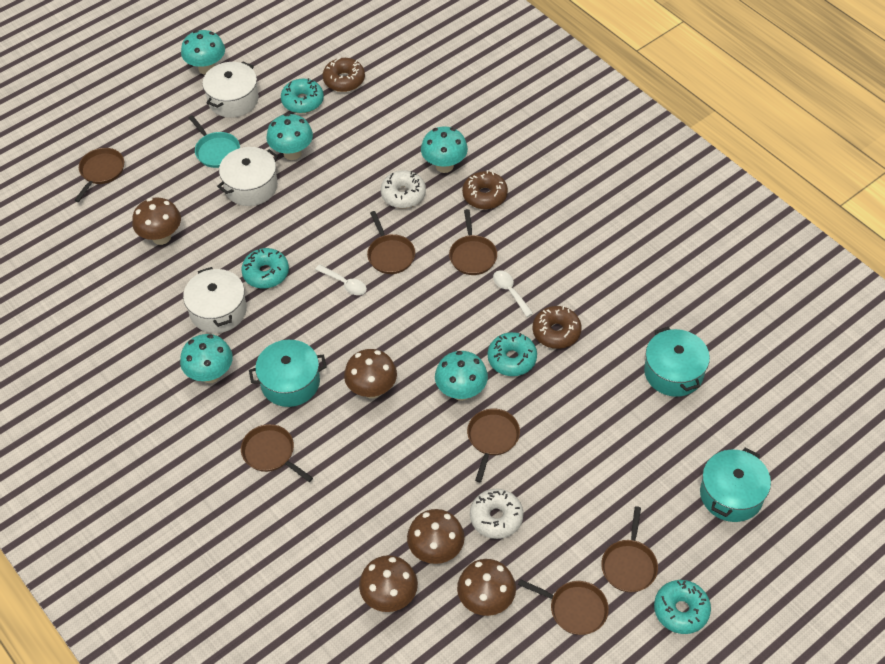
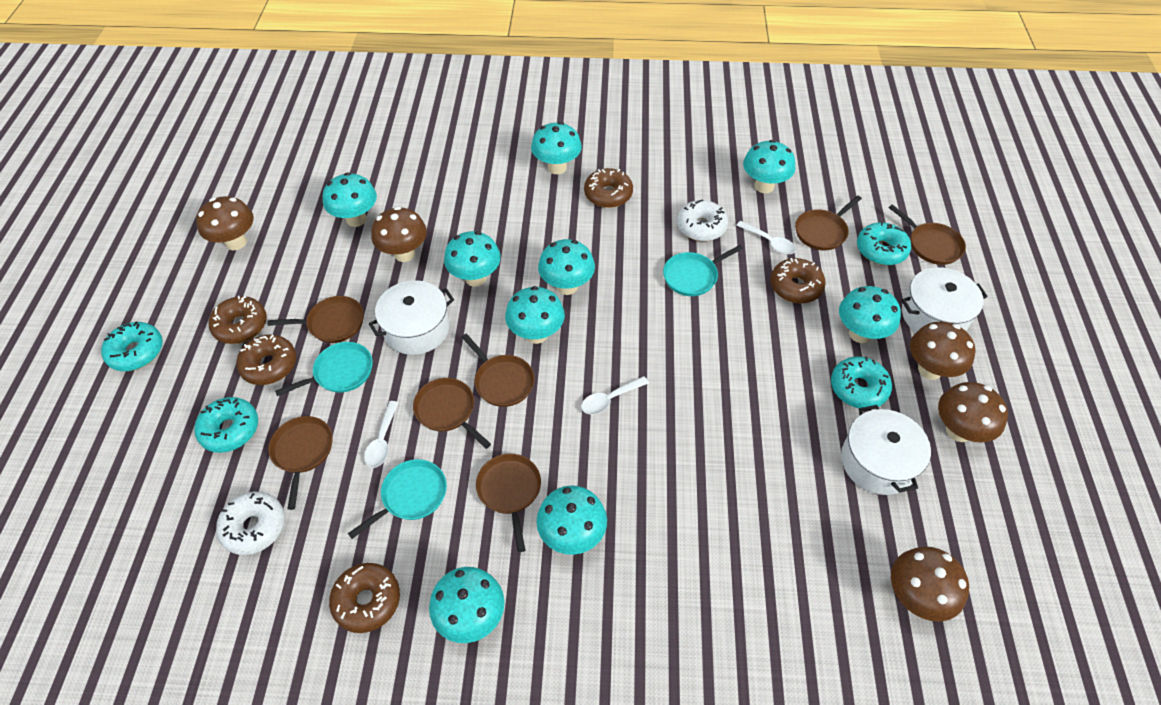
brown donut: [323,58,365,92] [462,170,508,209] [533,306,582,349] = 3 -> [209,296,267,344] [236,334,296,385] [329,563,400,633] [584,168,633,208] [770,258,826,303] = 5
turquoise mushroom: [180,334,233,383] [181,30,225,75] [267,113,313,160] [421,126,468,173] [435,351,488,401] = 5 -> [323,172,377,227] [429,567,504,643] [444,231,501,287] [505,286,565,344] [531,122,582,174] [536,485,607,555] [538,239,595,295] [743,140,796,193] [839,286,901,343] = 9
turquoise pan: [189,115,240,168] = 1 -> [275,342,373,396] [348,459,447,539] [663,245,743,296] = 3
turquoise pot: [249,340,327,407] [644,327,710,397] [700,448,771,522] = 3 -> none = 0
white spoon: [315,264,367,295] [493,270,533,317] = 2 -> [364,401,399,468] [581,376,649,415] [736,221,796,254] = 3

